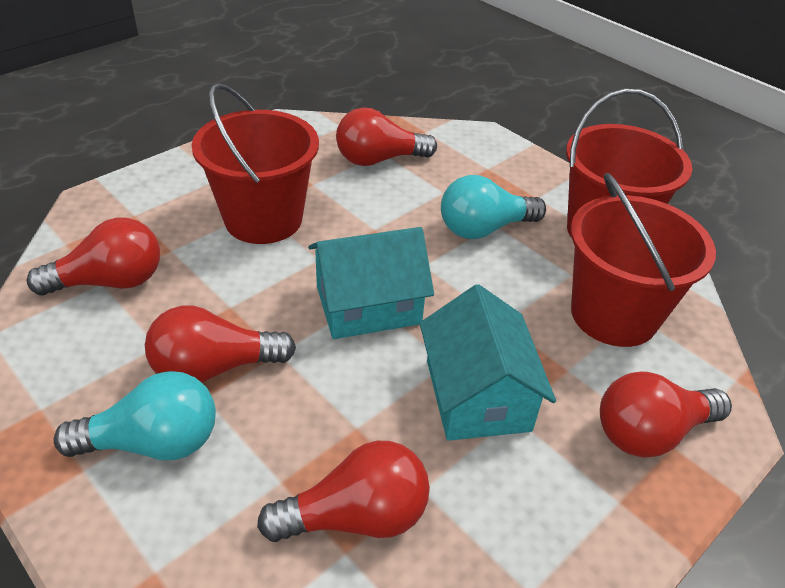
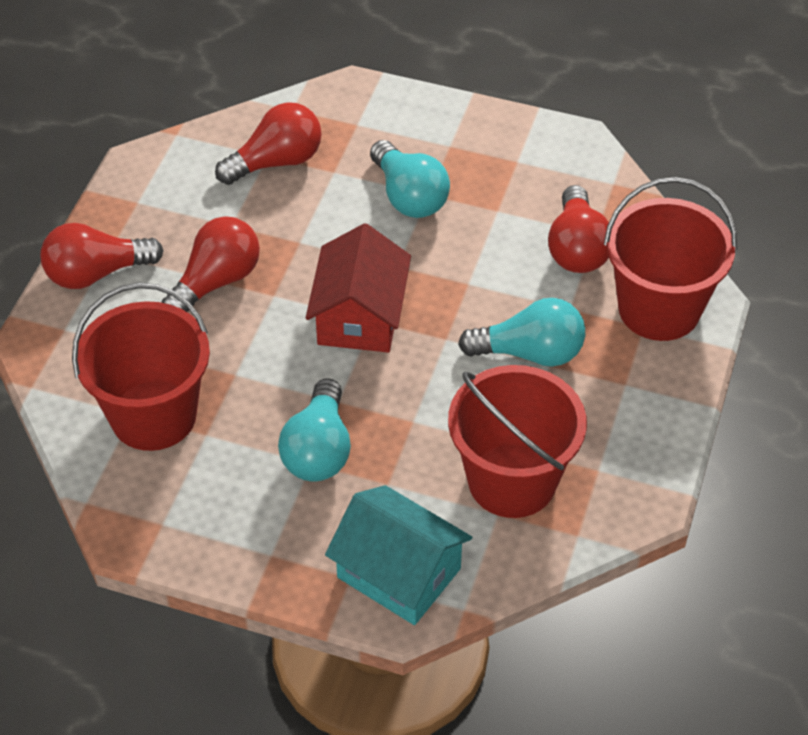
red house: none = 0 -> [306,223,411,353] = 1
red light bulb: [27,218,160,296] [145,306,296,383] [257,441,430,542] [336,107,437,166] [600,371,732,458] = 5 -> [40,223,164,289] [161,216,260,312] [215,102,322,185] [548,185,609,273] = 4
turquoise house: [308,227,434,339] [420,284,556,441] = 2 -> [325,485,472,625] = 1
turquoise light bulb: [53,371,216,460] [441,175,546,239] = 2 -> [278,378,351,481] [370,140,450,218] [458,298,585,367] = 3

